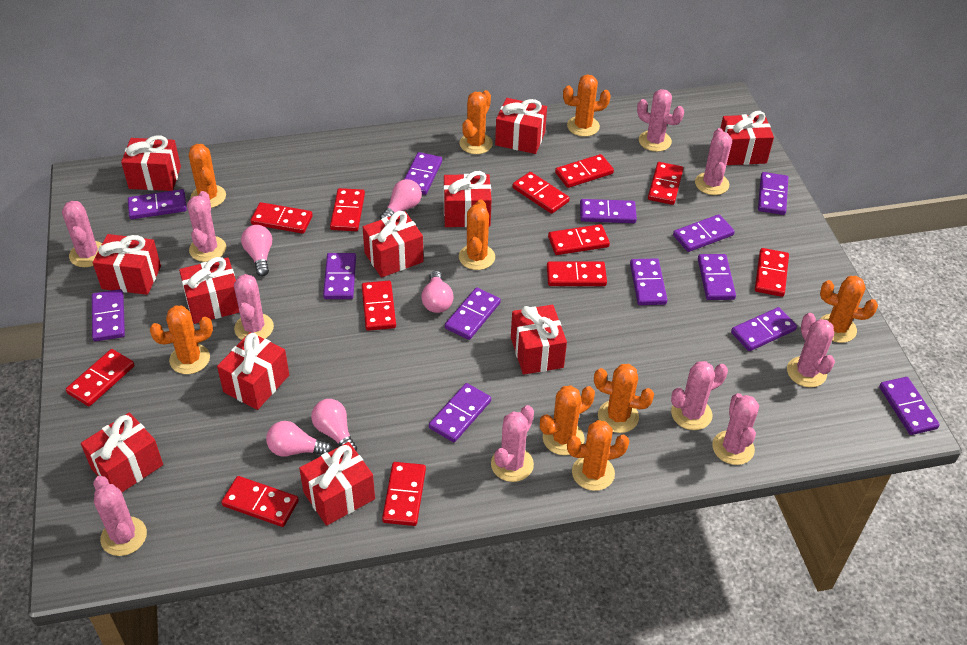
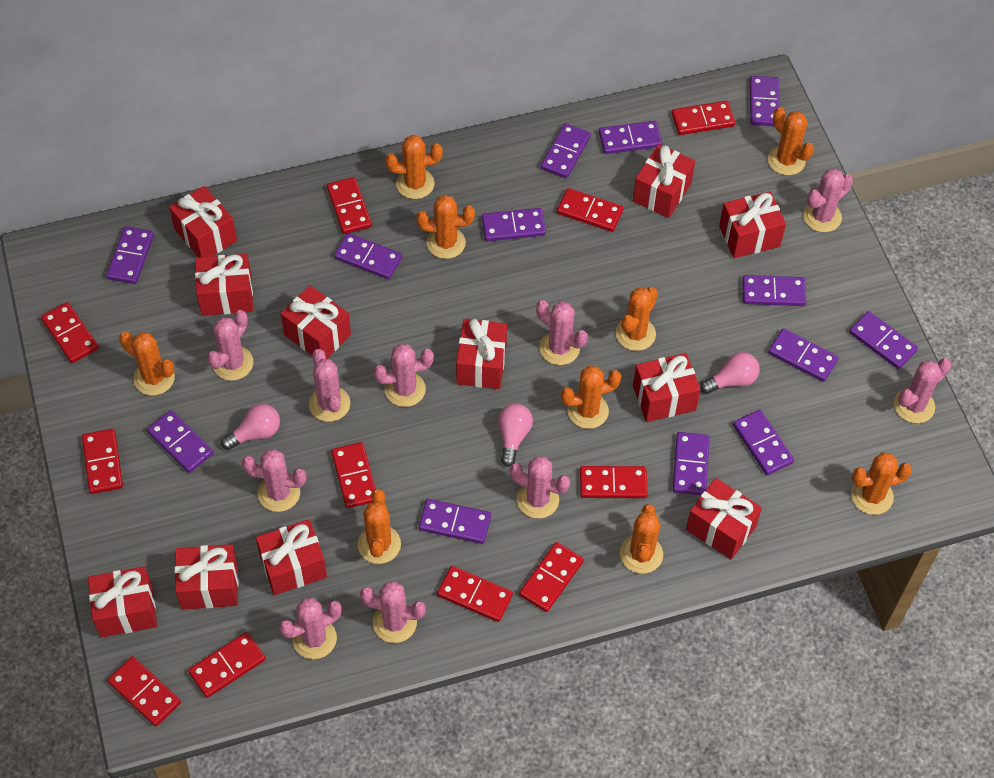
pink light bulb: [241,225,272,276] [266,421,332,457] [311,399,357,451] [380,179,422,220] [421,271,453,313] = 5 -> [221,404,280,450] [498,403,533,467] [700,352,760,394] = 3
red domino: [66,349,135,406] [221,476,299,527] [251,202,313,234] [330,188,365,231] [362,281,396,331] [382,462,426,526] [512,172,570,214] [547,261,607,286] [548,224,610,255] [555,154,614,188] [648,162,683,205] [755,248,789,297] = 12 -> [41,302,99,363] [82,429,123,494] [107,656,181,727] [188,632,266,698] [327,177,372,234] [331,442,376,508] [437,566,513,622] [519,542,584,612] [557,188,623,232] [580,466,648,498] [671,101,736,135] = 11

